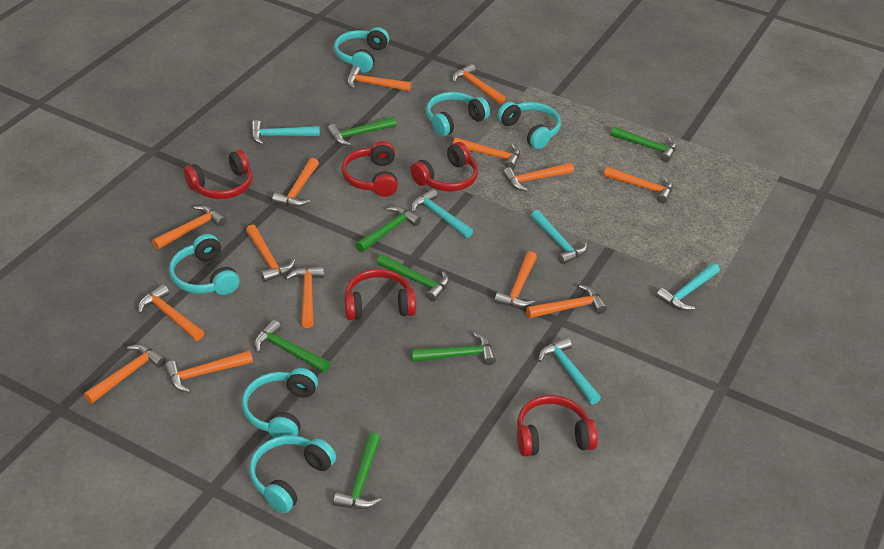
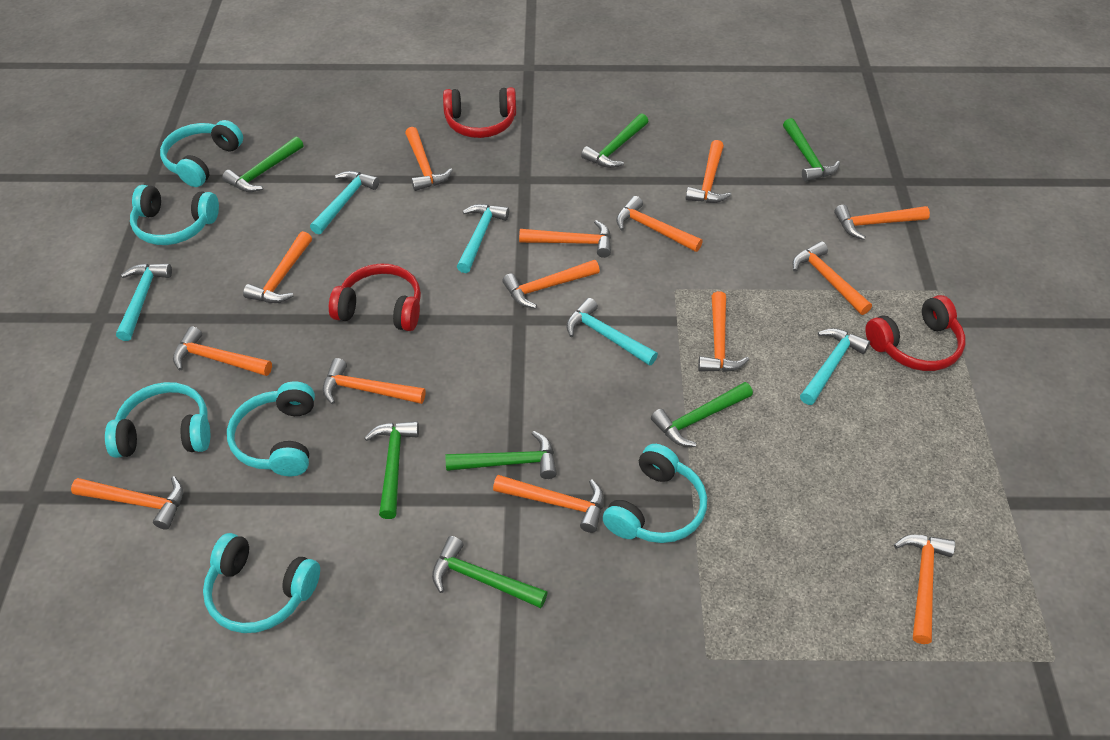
red headphones: [184,150,253,199] [341,141,398,197] [344,269,416,320] [410,142,478,191] [517,395,598,457] = 5 -> [329,263,421,331] [443,87,516,138] [865,295,965,371] = 3

